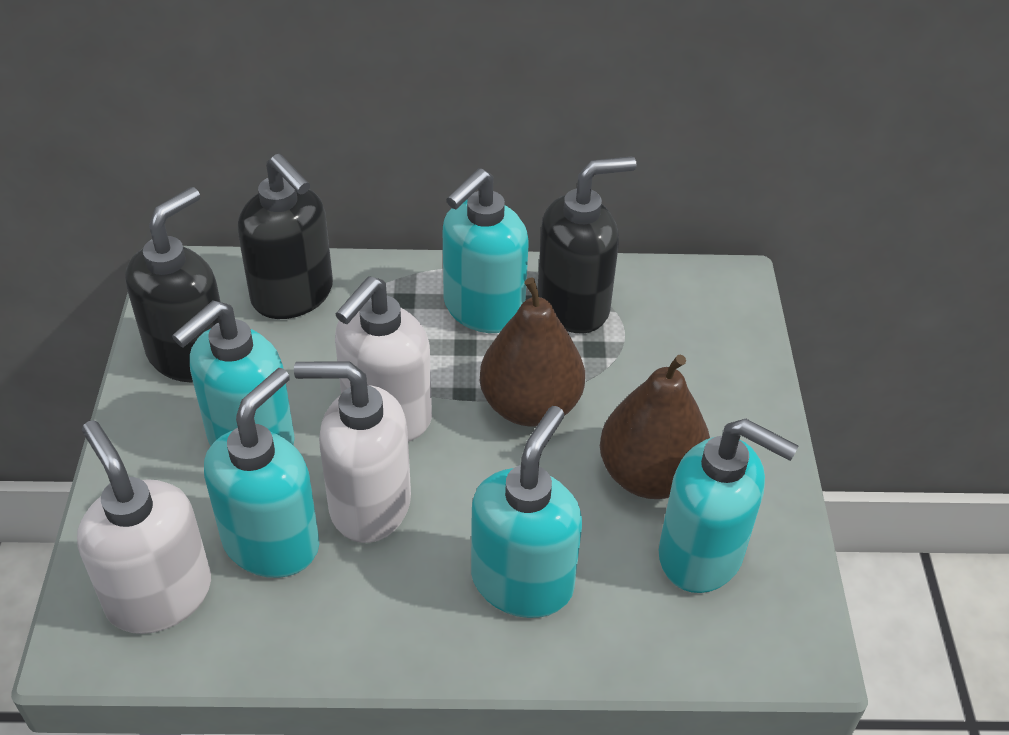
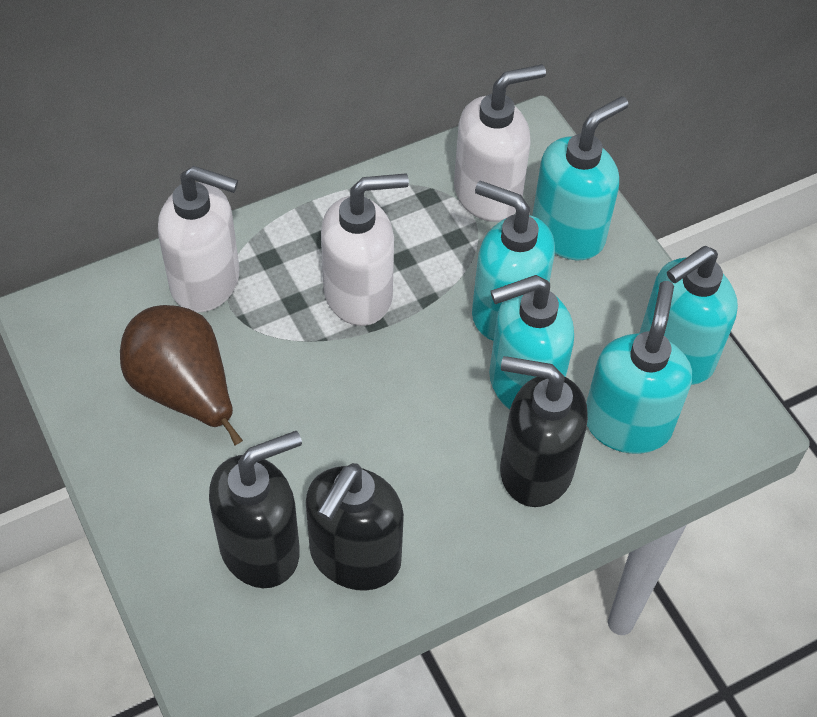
brown pear: [480,278,585,427] [600,354,710,499] = 2 -> [120,305,243,446] = 1

